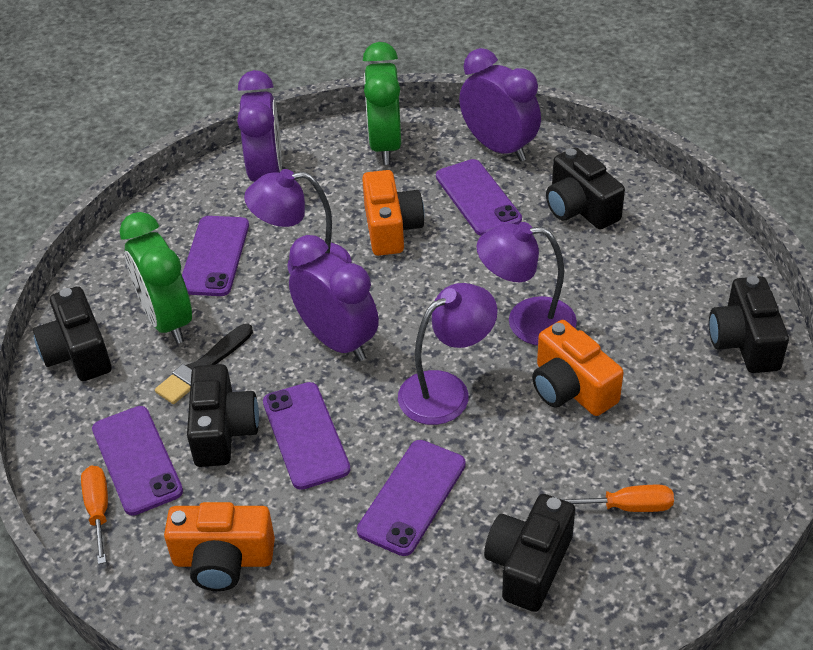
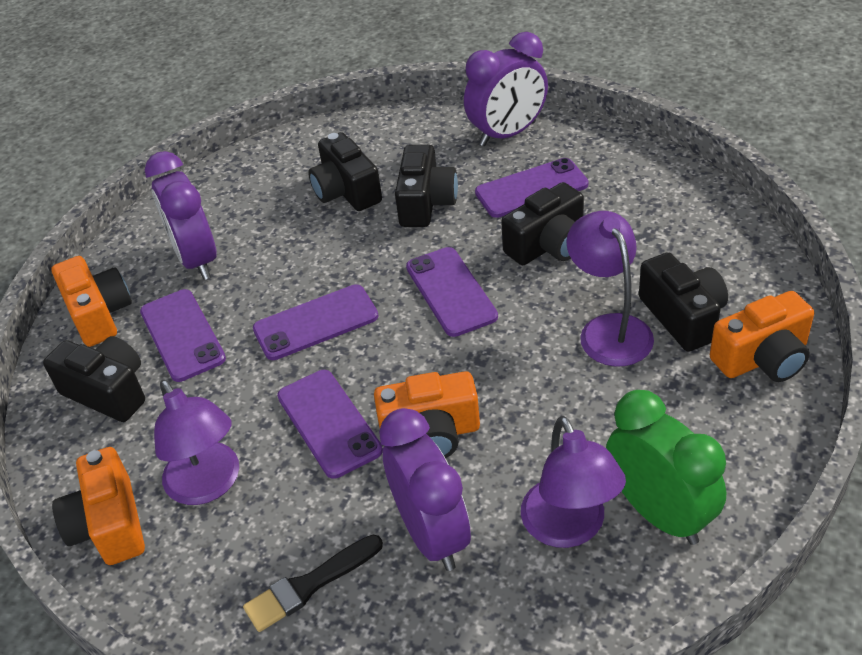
green clock: [120,212,192,344] [363,42,401,165] = 2 -> [606,390,726,545] = 1
orange camera: [164,502,275,591] [362,170,424,256] [532,320,624,416] = 3 -> [52,256,132,347] [52,447,145,565] [374,371,480,458] [710,291,814,382] = 4
orange screwdriver: [81,466,108,564] [562,485,674,512] = 2 -> none = 0

